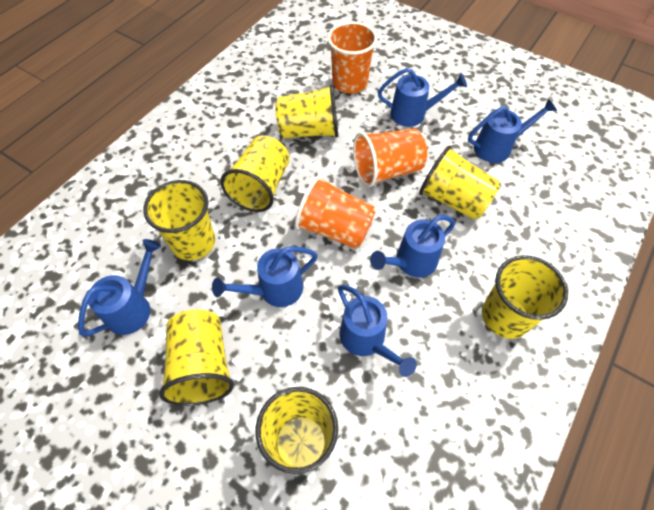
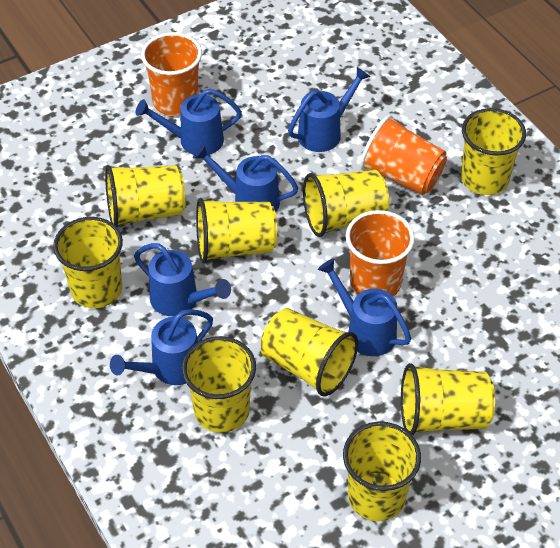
yellow cup: [143,180,215,260] [159,309,234,406] [220,136,290,212] [255,387,338,474] [275,85,338,138] [419,146,500,220] [482,255,568,339] = 7 -> [53,217,123,308] [105,165,185,227] [182,336,256,433] [196,198,277,263] [261,308,358,397] [303,170,389,237] [343,422,421,521] [401,363,495,436] [461,108,526,195] = 9

